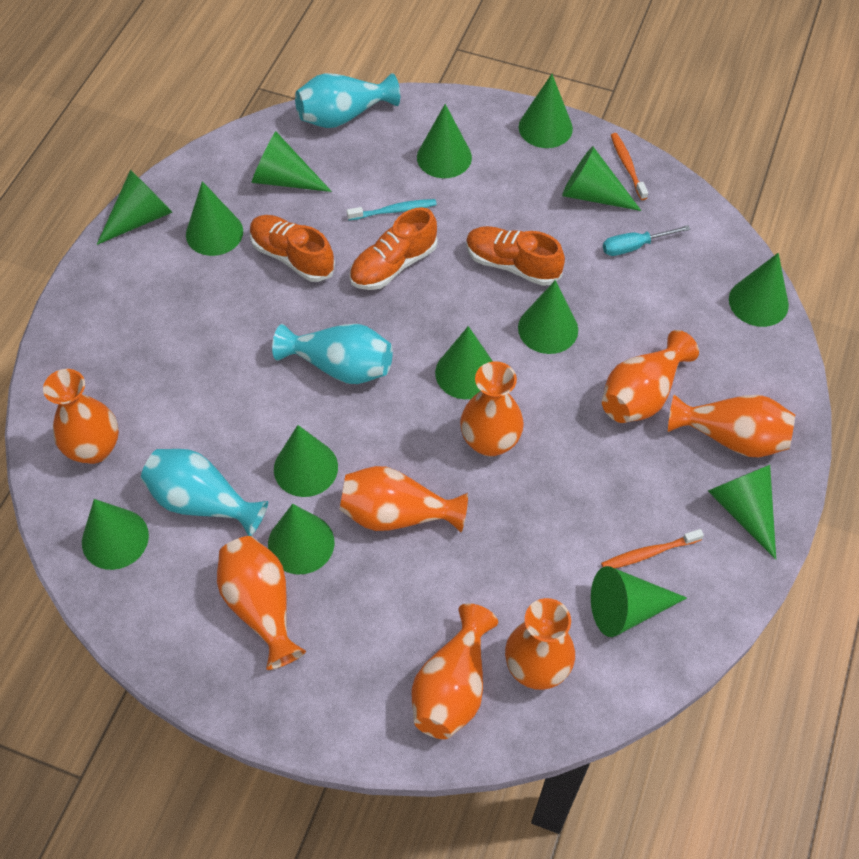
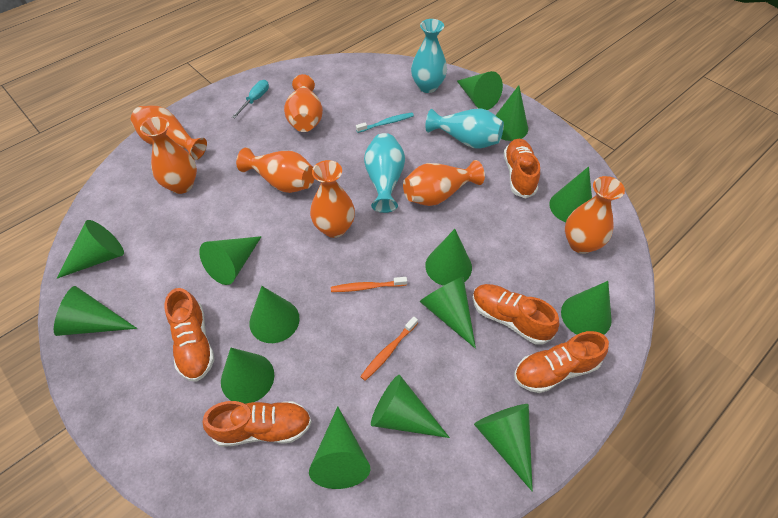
orange shoe: [250,215,335,282] [349,207,438,290] [466,226,565,286] = 3 -> [164,288,214,382] [202,401,312,447] [472,284,559,345] [504,139,540,199] [514,331,609,393] = 5
orange vase: [43,369,119,464] [217,536,306,670] [339,466,468,532] [412,603,498,739] [460,361,524,457] [505,598,575,690] [602,330,699,423] [668,394,795,457] = 8 -> [131,106,207,160] [140,117,197,194] [236,148,315,193] [284,74,323,132] [310,160,355,238] [403,160,485,206] [565,176,625,254] = 7

